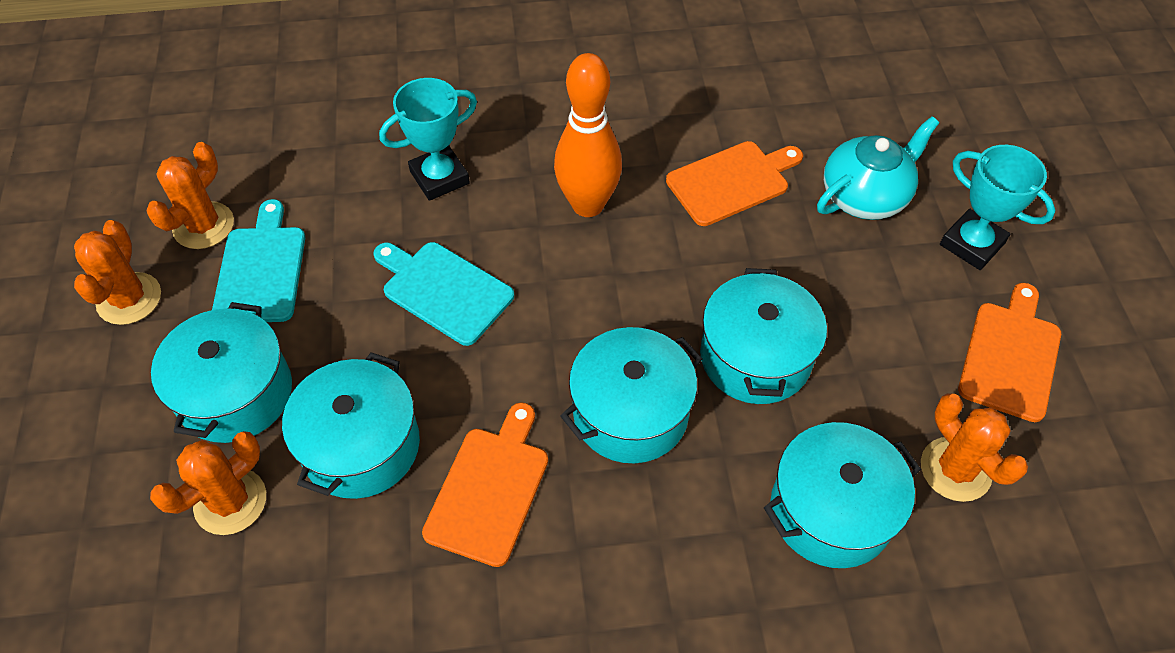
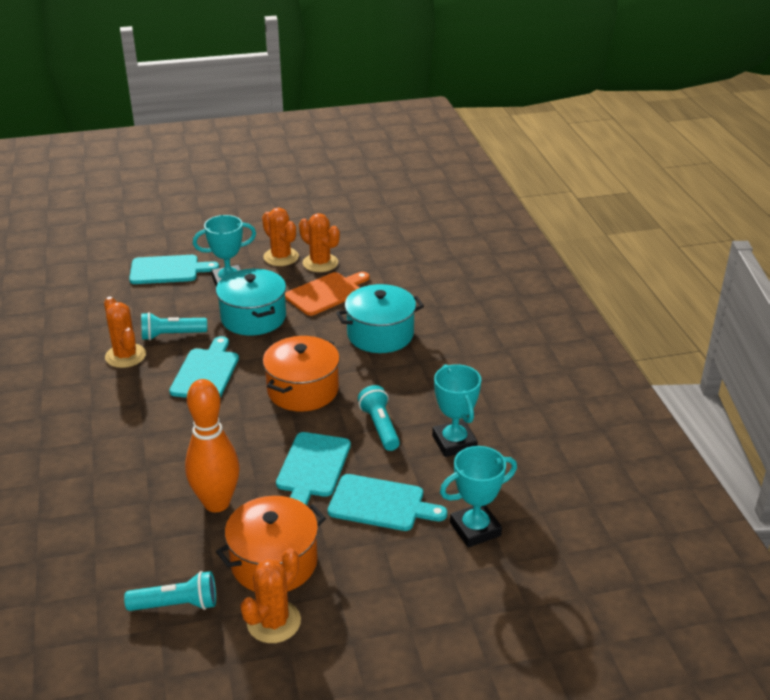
orange cutting board: [422,402,548,567] [666,141,803,226] [958,283,1061,422] = 3 -> [285,271,369,316] = 1
orange pot: none = 0 -> [216,496,326,592] [263,336,340,412] = 2
turquoise cutting board: [212,199,305,322] [373,242,514,346] = 2 -> [129,255,219,284] [169,336,239,398] [276,432,351,505] [328,474,447,531] = 4
turquoise flashlight: none = 0 -> [124,571,216,611] [141,312,207,340] [358,385,400,451] = 3
turquoise pot: [151,302,292,443] [282,352,420,499] [560,327,702,463] [700,268,827,404] [764,422,921,568] = 5 -> [216,269,286,336] [336,284,424,353] = 2
turquoise teapot: [817,116,939,220] = 1 -> none = 0
turquoise trophy: [379,78,477,201] [940,145,1056,270] = 2 -> [193,215,256,287] [432,364,481,457] [440,446,517,548] = 3

